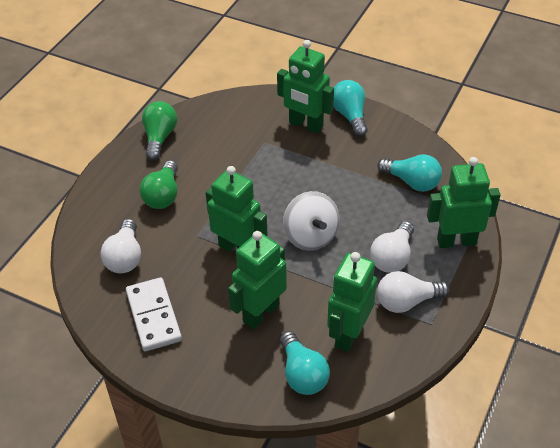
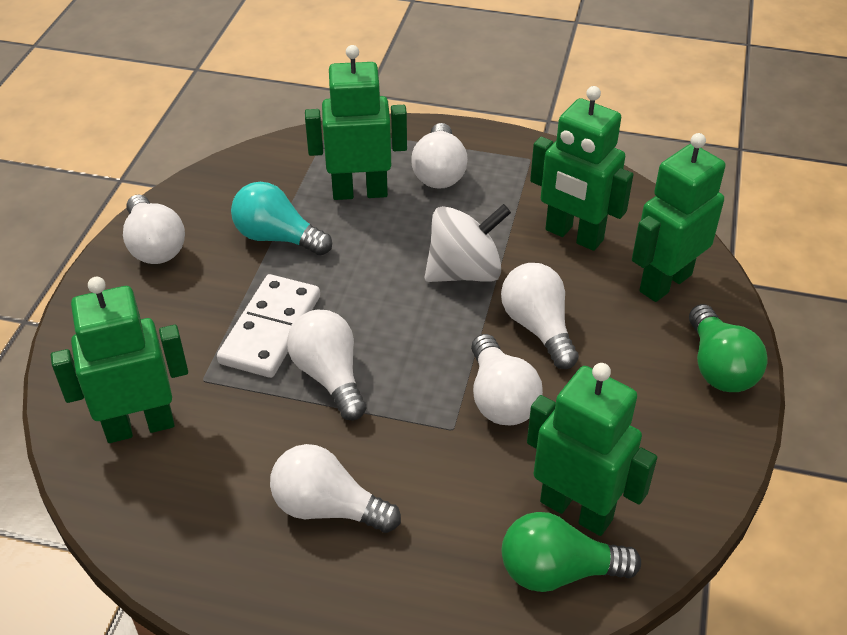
turquoise light bulb: [280,331,330,395] [333,80,368,136] [377,154,442,192] = 3 -> [231,182,332,256] = 1
white light bulb: [101,219,141,273] [370,221,414,273] [377,271,449,313] = 3 -> [123,195,185,264] [270,444,401,533] [287,310,366,421] [411,123,468,189] [471,334,543,425] [501,263,579,369] = 6

